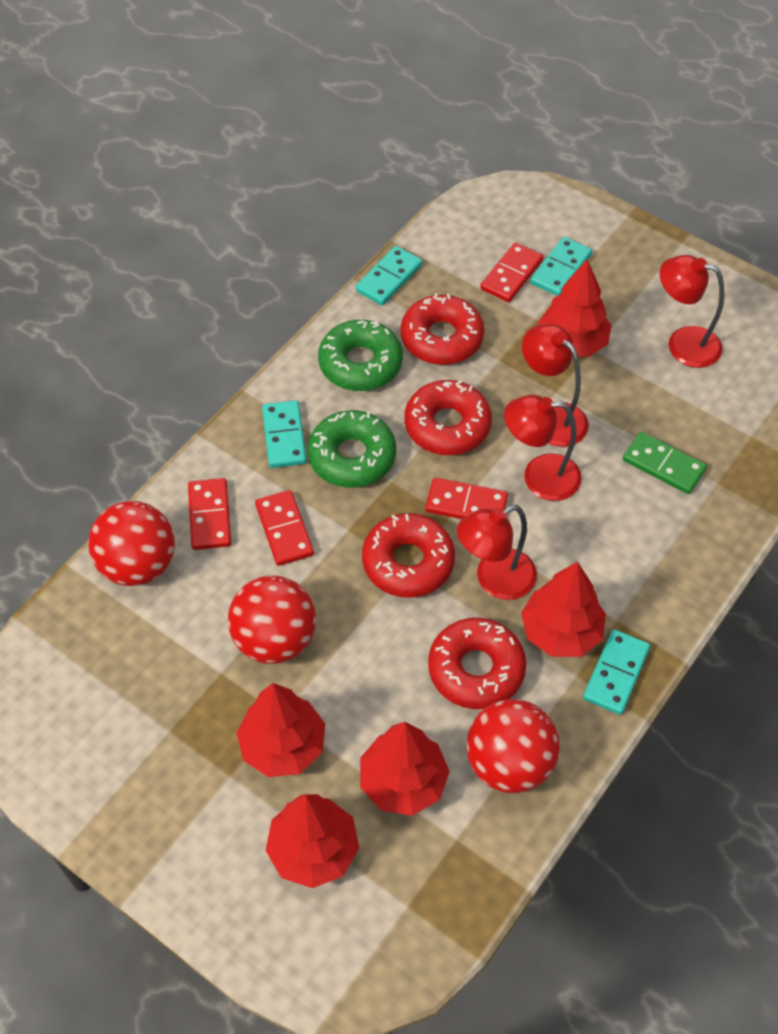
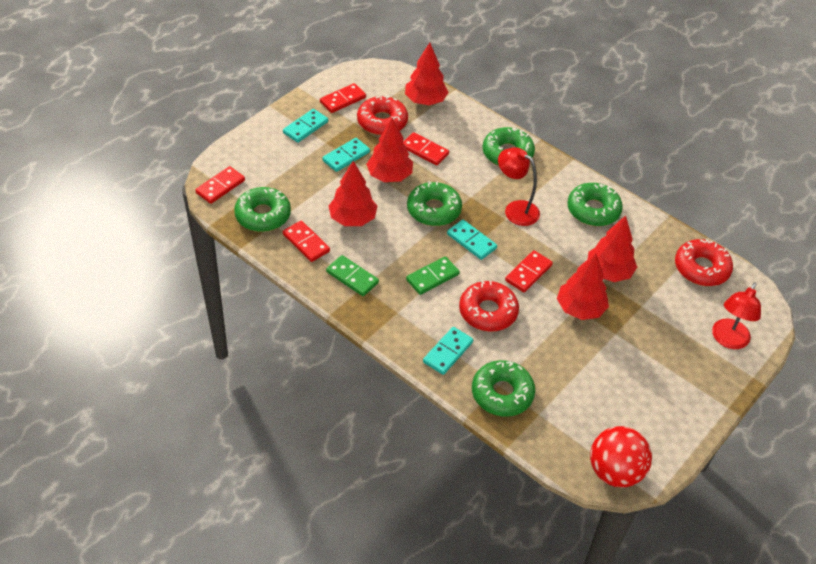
green domino: [623,432,707,494] = 1 -> [326,255,379,296] [406,256,460,295] = 2
green donut: [308,410,396,488] [318,320,403,391] = 2 -> [234,187,291,232] [407,181,462,226] [472,360,535,417] [482,127,535,166] [567,183,623,226] = 5
red ball: [88,501,175,586] [228,575,316,664] [466,699,560,793] = 3 -> [590,426,652,488] = 1
red domino: [188,478,231,550] [255,490,314,566] [425,478,508,519] [480,242,543,303] = 4 -> [195,166,245,204] [283,221,330,262] [320,83,366,113] [403,132,449,166] [505,250,553,293] = 5
red donut: [362,513,455,598] [401,293,484,365] [404,380,492,455] [428,618,526,709] = 4 -> [357,96,408,135] [459,281,519,332] [675,239,733,286] = 3
red lamp: [457,505,537,600] [504,395,582,501] [522,324,589,447] [660,255,724,368] = 4 -> [498,147,540,226] [712,282,761,349] = 2

